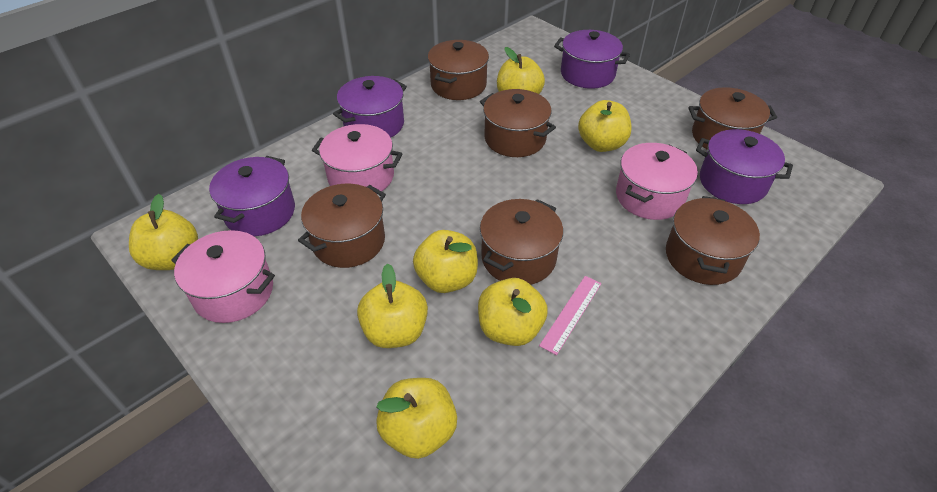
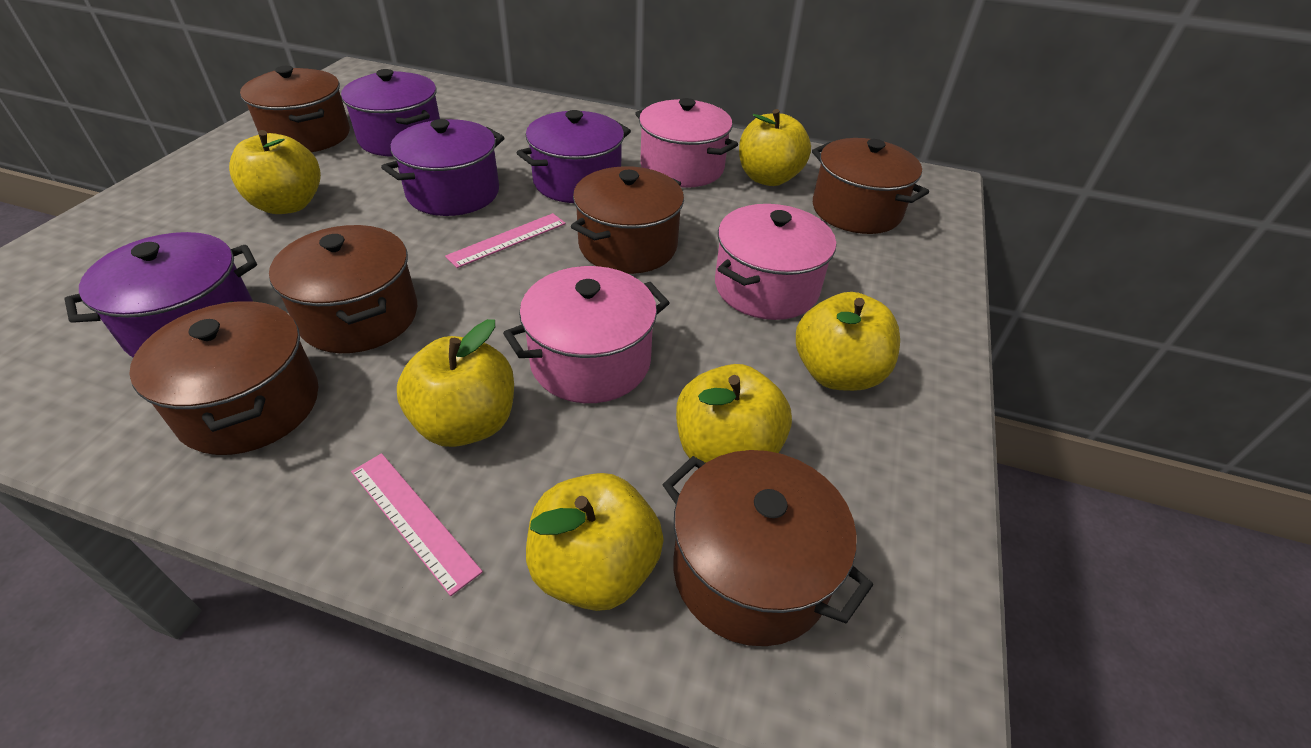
pink ruler: [539,276,602,355] = 1 -> [351,453,483,596] [445,213,566,268] = 2
yellow apple: [129,194,198,270] [357,263,428,348] [376,378,457,459] [413,230,478,293] [478,278,548,346] [497,47,545,94] [578,100,632,152] = 7 -> [229,130,321,214] [397,319,514,447] [526,473,664,611] [676,364,792,463] [739,109,811,186] [796,292,900,391] = 6

